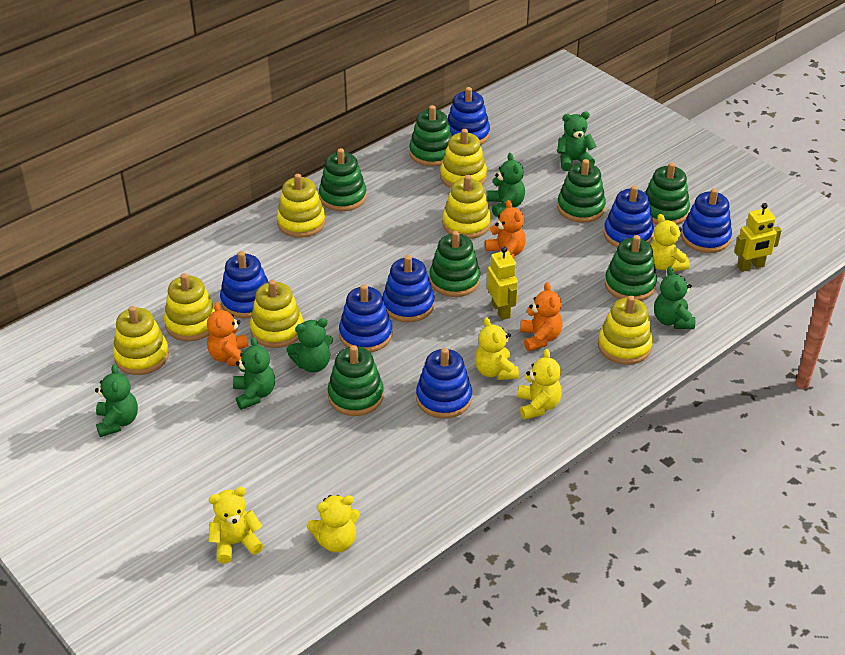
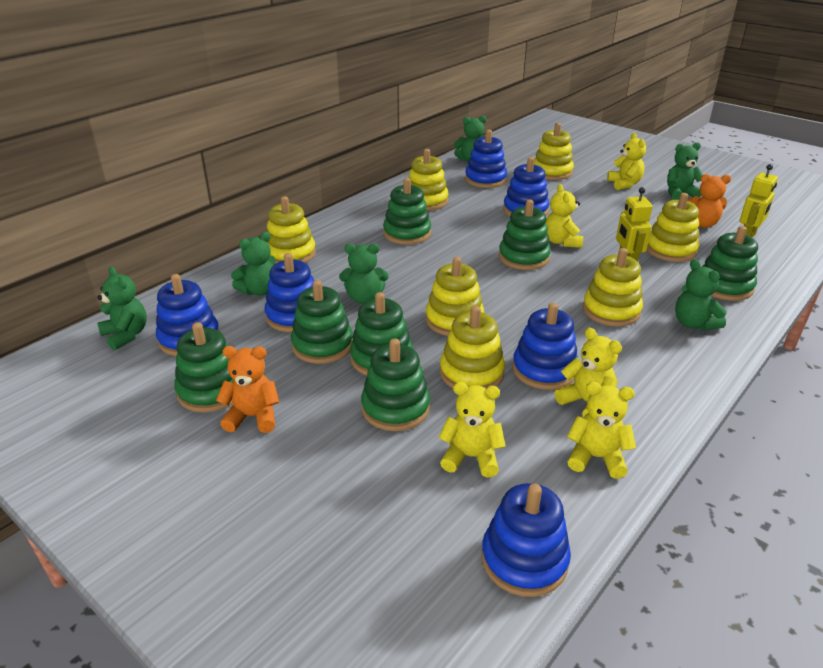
blue stacking toy: [220,251,268,318] [339,284,392,352] [383,255,435,322] [416,348,472,418] [448,87,490,144] [604,185,654,247] [681,188,732,253] = 7 -> [156,274,220,356] [265,253,314,332] [465,130,507,188] [482,483,571,597] [503,157,549,216] [512,303,578,390] = 6
orange teddy bear: [207,302,249,366] [485,200,526,259] [520,282,563,351] = 3 -> [216,346,279,433] [687,174,731,228] = 2

